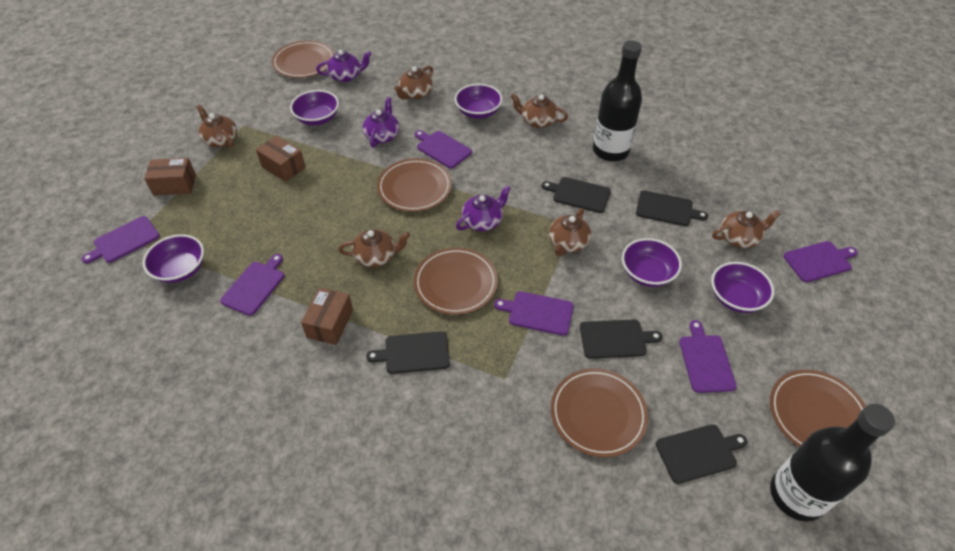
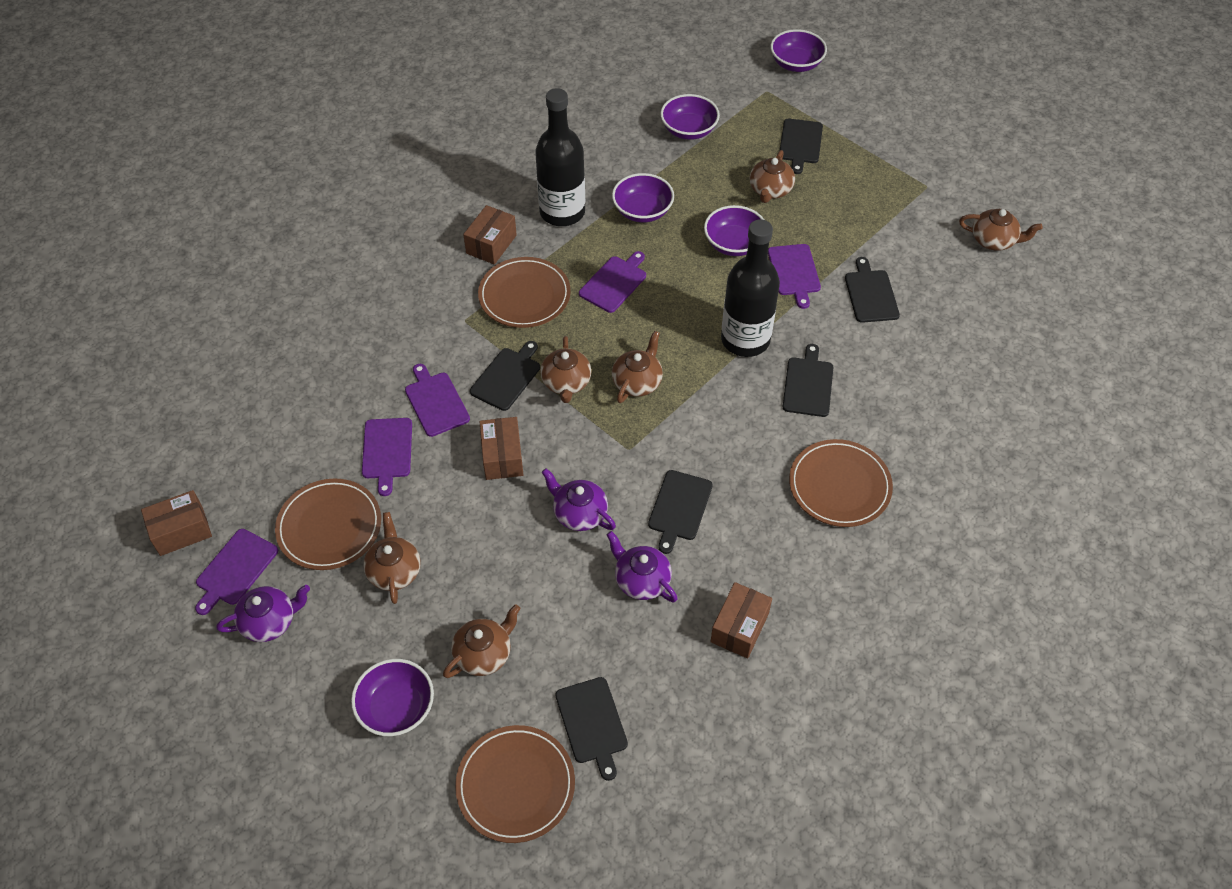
black cutting board: [366,331,450,374] [542,177,611,213] [580,319,662,359] [636,190,708,226] [656,424,748,484] = 5 -> [470,341,540,411] [555,677,628,781] [648,470,713,554] [780,119,823,174] [783,344,833,417] [845,257,900,323] = 6
brown box: [144,158,196,196] [256,136,306,182] [301,288,353,345] = 3 -> [141,490,212,556] [463,205,517,264] [480,417,523,480] [710,582,772,658] = 4
brown plate: [272,41,334,78] [377,158,452,212] [414,248,498,315] [551,368,648,457] [770,370,866,447] = 5 -> [275,479,381,570] [455,725,575,843] [478,257,571,328] [789,439,893,527] = 4
purple cutting board: [82,216,160,263] [220,254,284,316] [415,130,472,168] [494,291,574,336] [679,320,737,393] [783,241,858,282] = 6 -> [195,529,278,615] [362,418,412,496] [405,364,470,437] [579,251,646,313] [768,244,821,309] = 5

